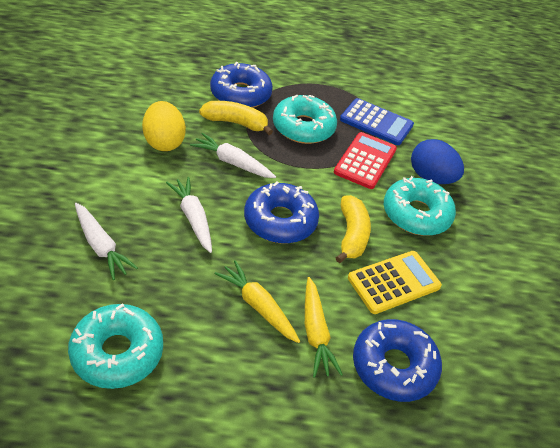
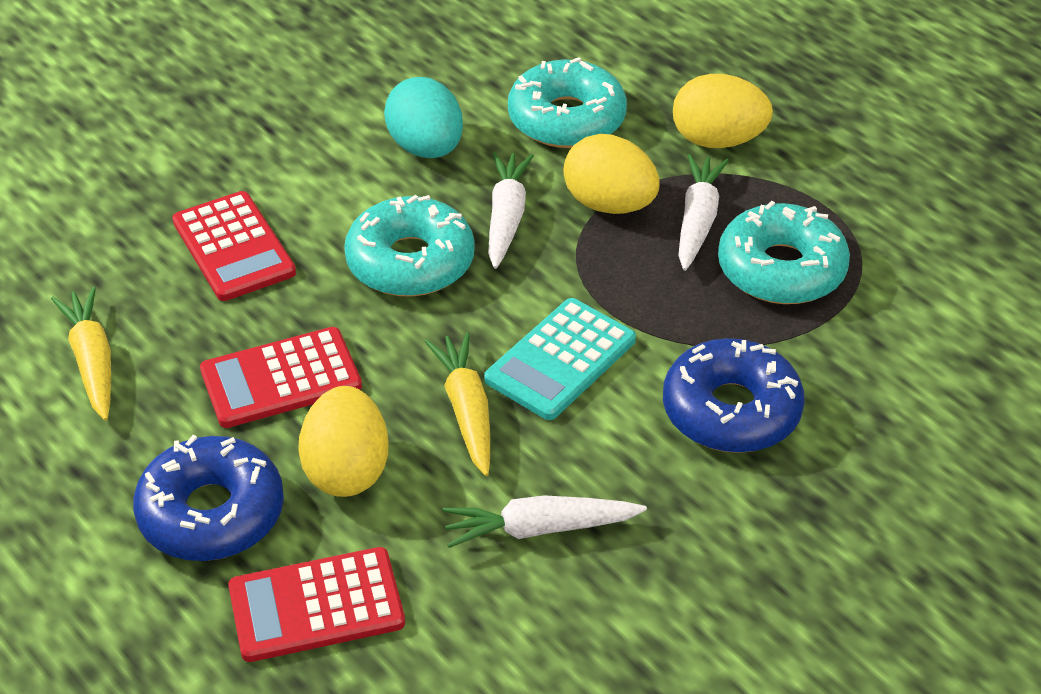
blue calculator: [340,98,414,145] = 1 -> none = 0
blue donut: [210,62,273,108] [244,182,319,244] [353,319,442,402] = 3 -> [133,435,284,561] [663,338,805,453] = 2
blue egg: [411,139,464,184] = 1 -> none = 0
red calculator: [334,132,397,189] = 1 -> [172,191,296,301] [200,327,362,428] [228,547,405,662] = 3
turquoise calculator: none = 0 -> [484,298,636,420] = 1
turquoise egg: none = 0 -> [384,77,463,158] = 1
yellow banana: [199,101,273,135] [336,195,371,263] = 2 -> none = 0
yellow calculator: [348,251,442,314] = 1 -> none = 0
yellow egg: [142,101,186,151] = 1 -> [298,386,388,497] [563,134,660,214] [673,74,773,148] = 3

